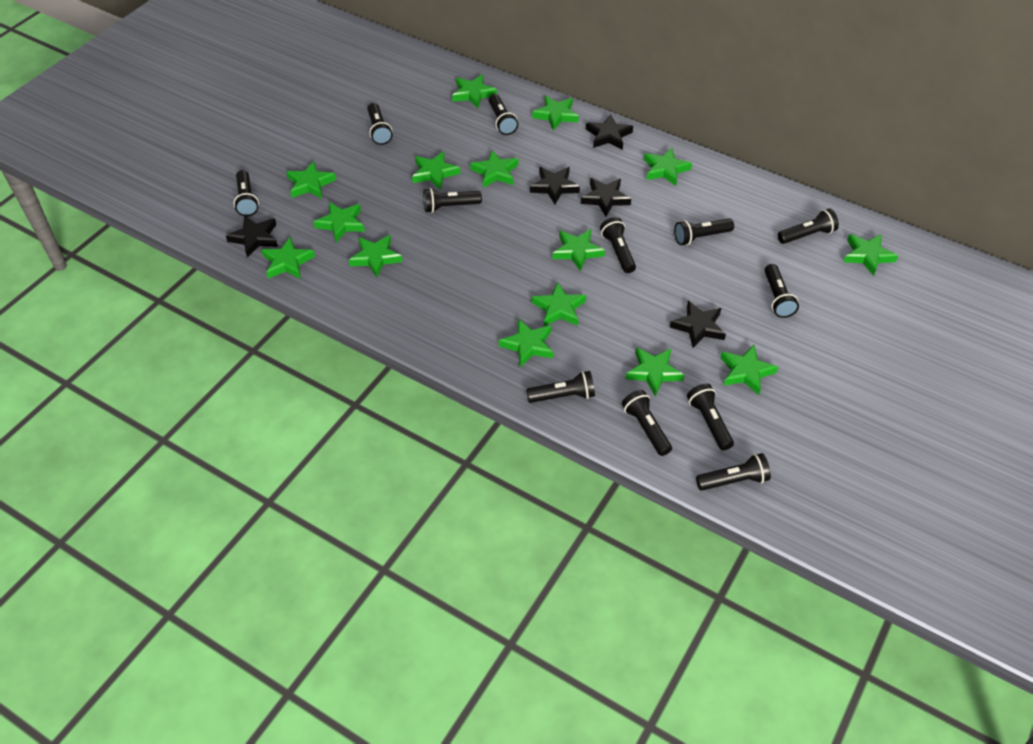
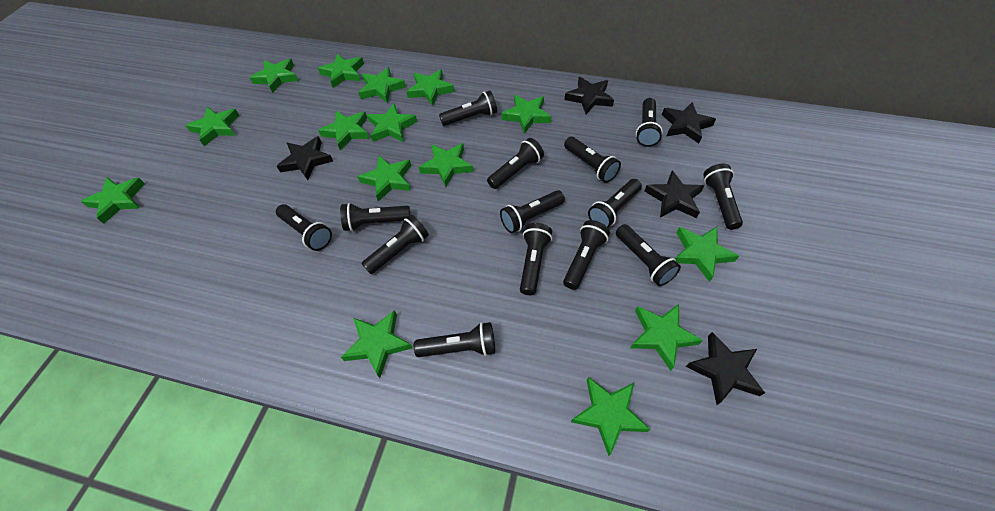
black flashlight: [234,170,259,216] [367,103,393,145] [423,188,482,213] [489,94,518,135] [526,371,595,403] [600,217,636,273] [622,390,672,456] [674,218,734,245] [687,383,734,451] [696,453,771,491] [765,264,799,318] [778,209,839,244] = 12 -> [276,204,332,251] [340,203,411,231] [361,215,429,274] [414,322,495,357] [439,91,497,126] [487,138,544,189] [500,190,565,233] [520,223,552,295] [563,220,610,290] [564,137,621,183] [588,179,642,228] [616,224,681,286] [636,98,663,147] [703,164,743,230] = 14

